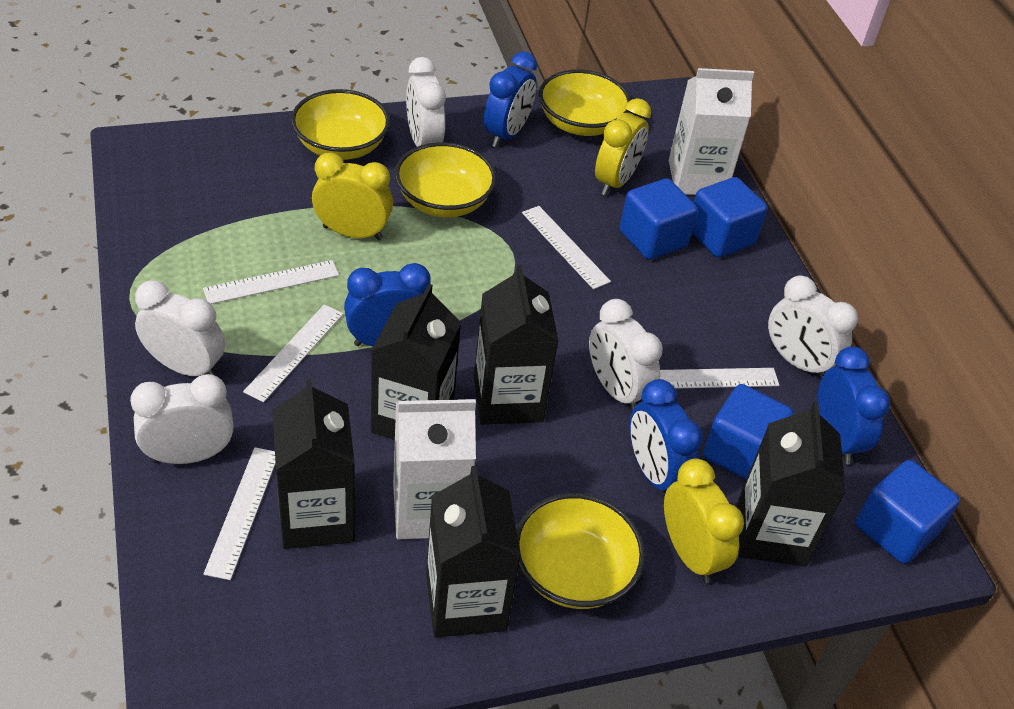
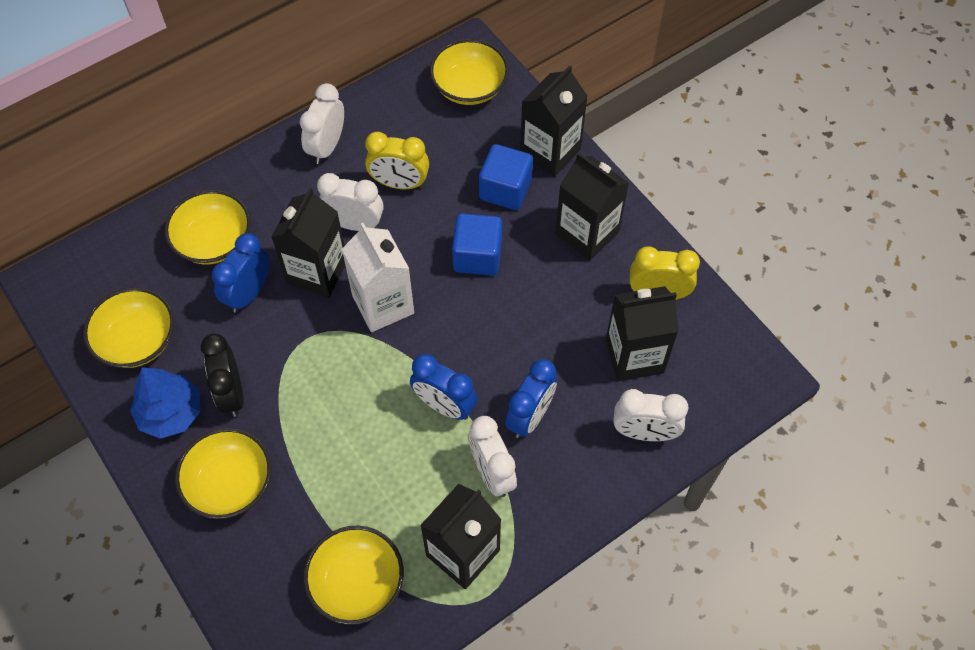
black clock: none = 0 -> [200,334,244,417] = 1
blue clock: [344,263,431,346] [484,51,537,147] [630,379,703,493] [818,346,890,464] = 4 -> [212,233,270,313] [410,354,478,420] [505,359,557,438] = 3
blue cube: [620,178,698,260] [692,177,767,258] [703,384,793,479] [856,460,960,564] = 4 -> [452,213,502,276] [479,144,533,210] = 2
blue tree: none = 0 -> [130,367,200,439] = 1
white carton: [393,399,476,539] [669,68,754,195] = 2 -> [342,223,414,332] = 1
white clock: [130,374,234,464] [135,280,225,376] [406,57,446,147] [589,299,663,412] [768,275,858,379] = 5 -> [300,83,344,164] [317,173,383,231] [469,416,517,497] [614,389,688,441] = 4
white ruler: [203,260,339,304] [203,447,276,580] [243,304,344,402] [522,206,611,290] [660,368,780,389] = 5 -> none = 0
yellow bowl: [291,89,390,160] [395,142,497,217] [516,493,645,609] [539,70,631,136] = 4 -> [83,287,174,368] [164,190,251,264] [175,428,272,519] [303,525,404,625] [430,39,509,105] = 5
yellow clock: [312,152,393,240] [595,98,651,196] [664,458,744,583] = 3 -> [365,132,429,189] [630,246,700,300] = 2

